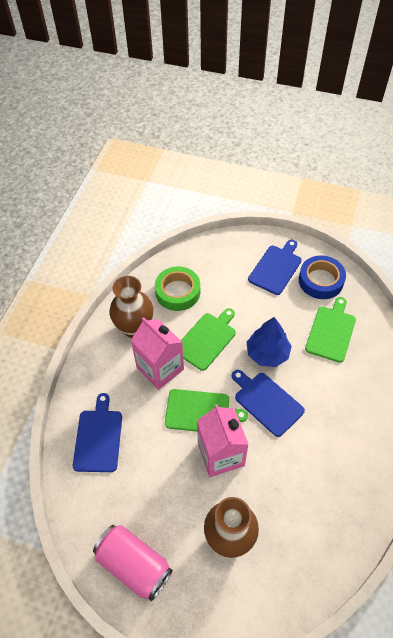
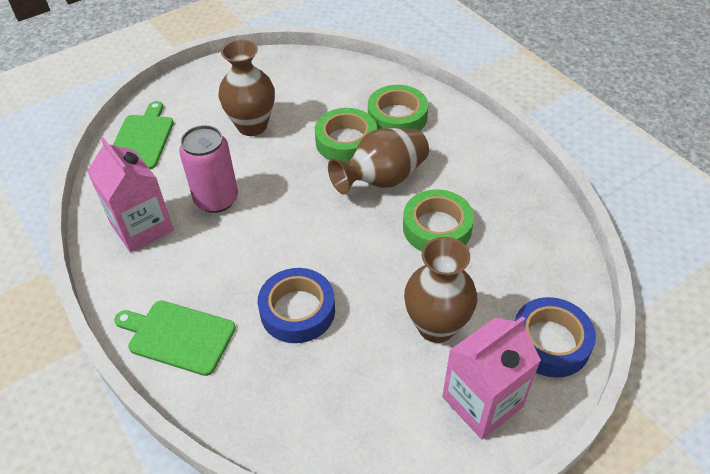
blue cutting board: [73,393,122,472] [232,370,305,437] [248,240,302,295] = 3 -> none = 0
blue tape: [299,255,346,299] = 1 -> [258,268,335,343] [515,297,596,378] = 2
blue tree: [247,317,292,367] = 1 -> none = 0
brown vase: [109,276,153,338] [204,497,259,558] = 2 -> [219,40,275,136] [328,128,429,195] [404,237,477,343] = 3
green cutting board: [165,389,248,432] [181,308,236,371] [305,297,356,363] = 3 -> [113,101,174,169] [114,301,236,376] = 2
green tape: [155,266,200,311] = 1 -> [315,108,377,162] [368,85,428,131] [403,190,474,251] = 3

